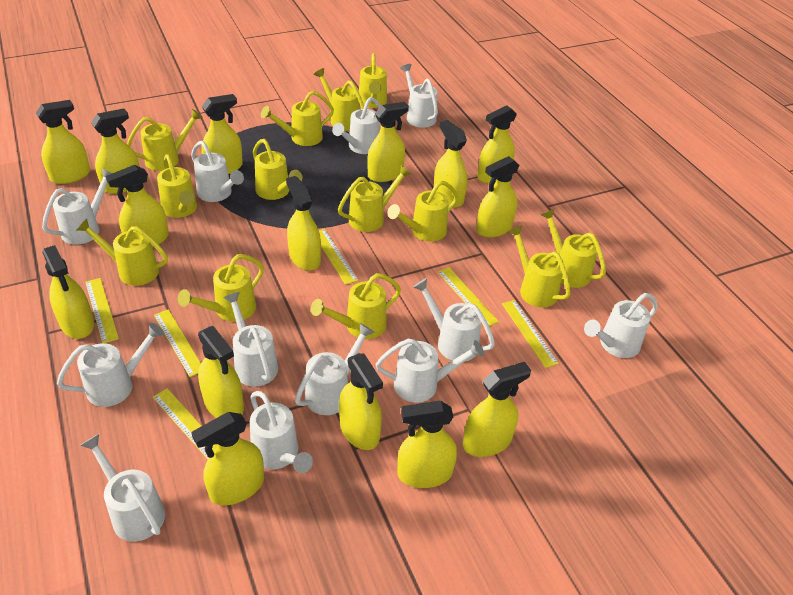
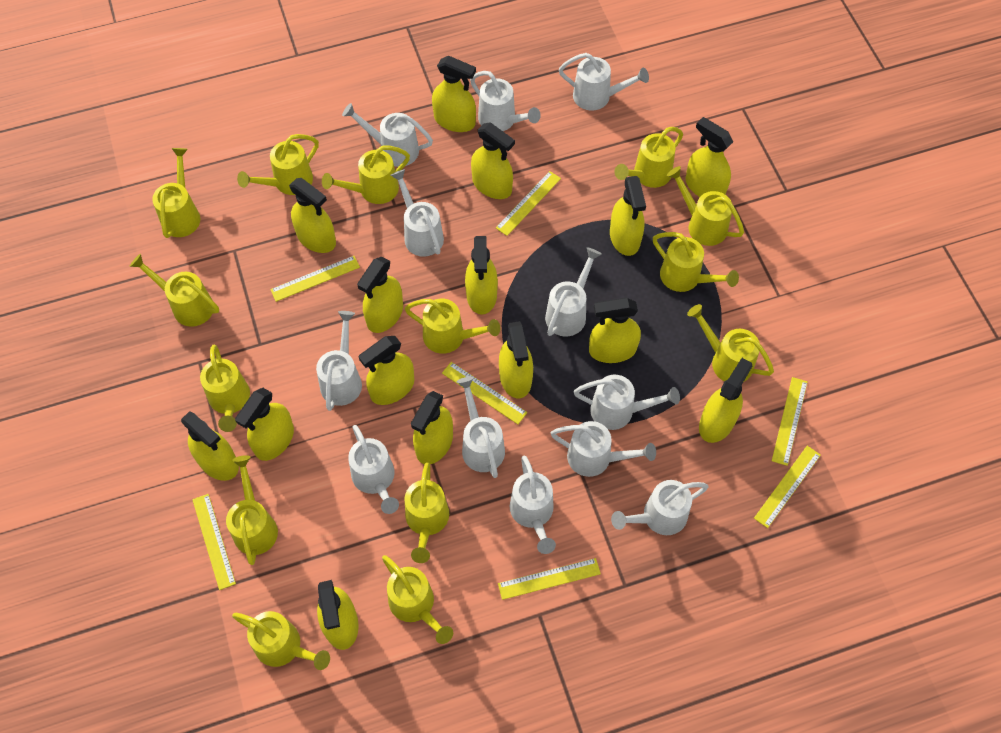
yellow ruler: [85,278,119,343] [153,388,217,459] [154,309,201,377] [319,229,359,285] [438,267,499,326] [502,300,559,368] = 6 -> [192,494,236,590] [270,256,360,302] [442,362,527,424] [496,171,561,236] [498,558,601,600] [754,446,821,528] [772,377,808,466] = 7
yellow watering can: [77,218,168,286] [127,109,203,171] [157,154,197,218] [178,254,264,322] [253,139,303,200] [261,91,334,146] [311,273,401,339] [314,68,364,131] [338,165,411,232] [359,53,387,108] [388,180,458,242] [508,225,571,307] [541,209,606,288] = 13 -> [130,254,219,327] [152,148,200,238] [200,345,250,432] [226,455,278,565] [232,611,330,670] [237,134,319,195] [322,145,410,204] [382,555,453,644] [404,462,449,563] [405,299,500,354] [615,127,683,188] [653,232,739,292] [667,166,744,246] [687,304,774,382] = 14

